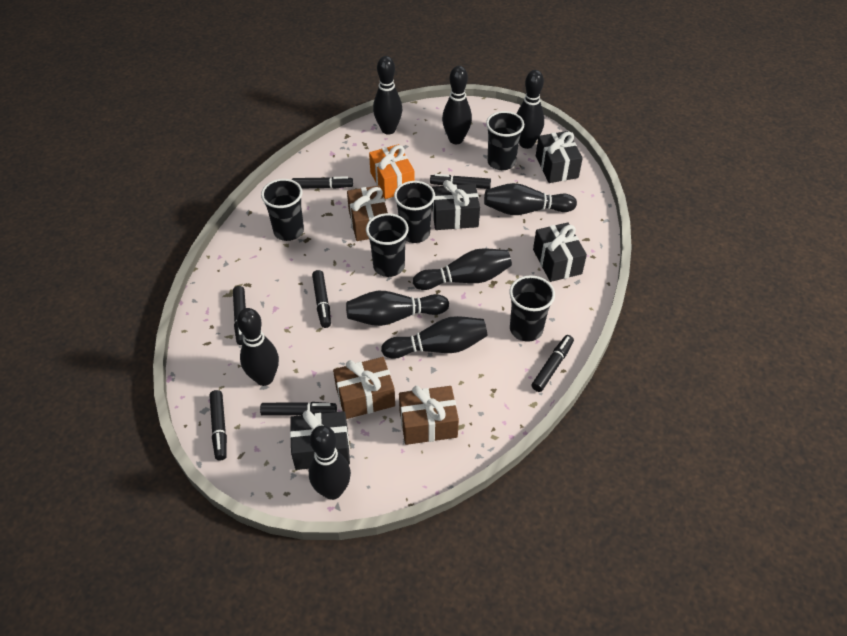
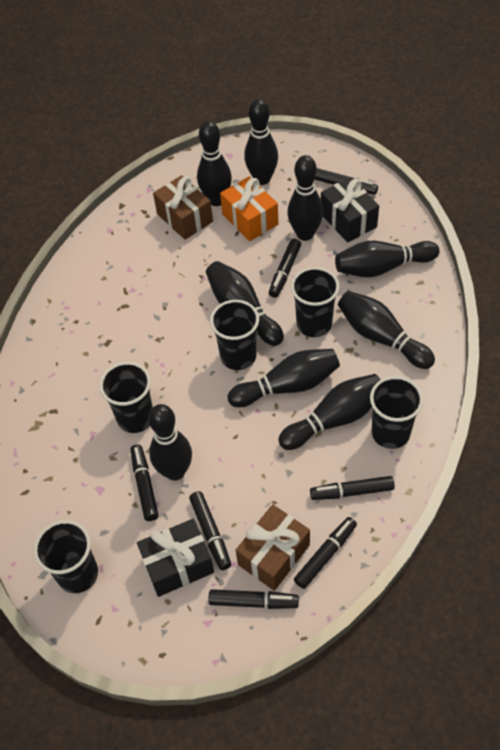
black gift: [290,410,350,470] [432,180,480,230] [533,222,587,282] [536,131,583,183] = 4 -> [137,519,214,597] [321,177,379,243] = 2
brown gift: [333,357,395,419] [347,186,388,241] [399,386,459,445] = 3 -> [153,175,213,240] [236,504,310,591] = 2

